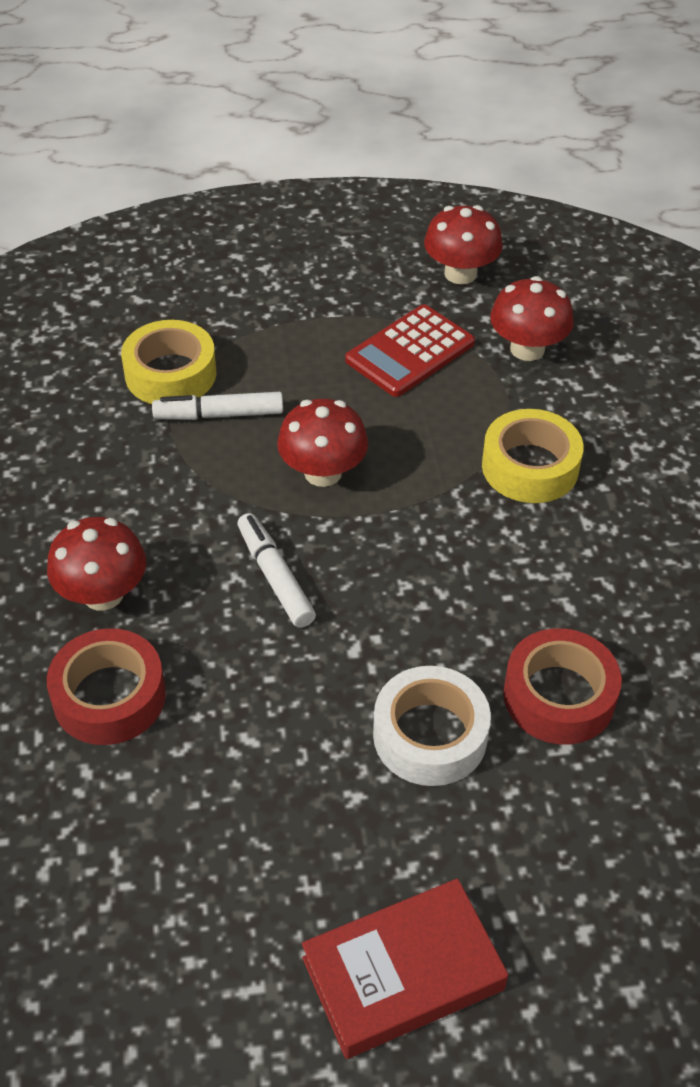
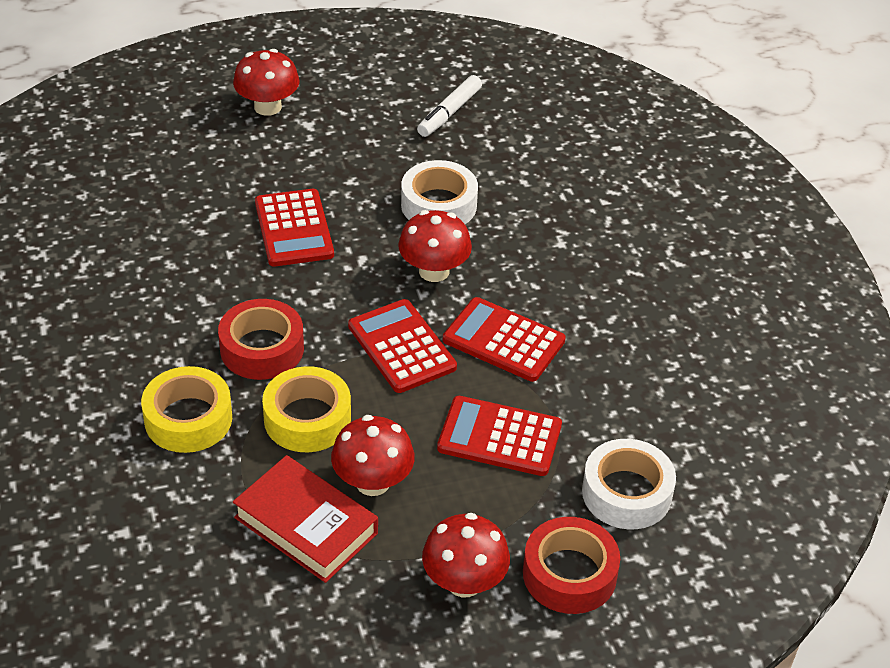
red calculator: [345,305,475,397] = 1 -> [255,189,334,267] [348,299,457,393] [437,396,562,476] [443,297,566,382] = 4
white marker: [152,392,283,420] [237,513,316,628] = 2 -> [417,75,482,137] = 1
white tape: [373,666,491,786] = 1 -> [401,160,478,224] [582,439,676,529] = 2

